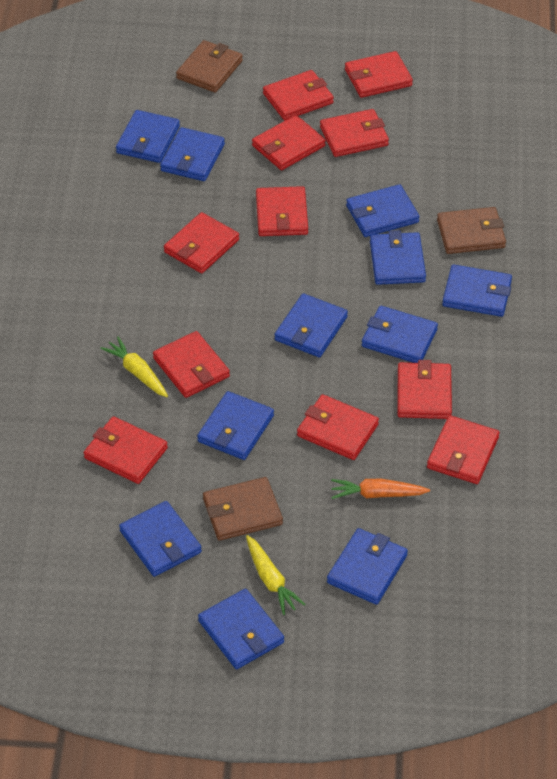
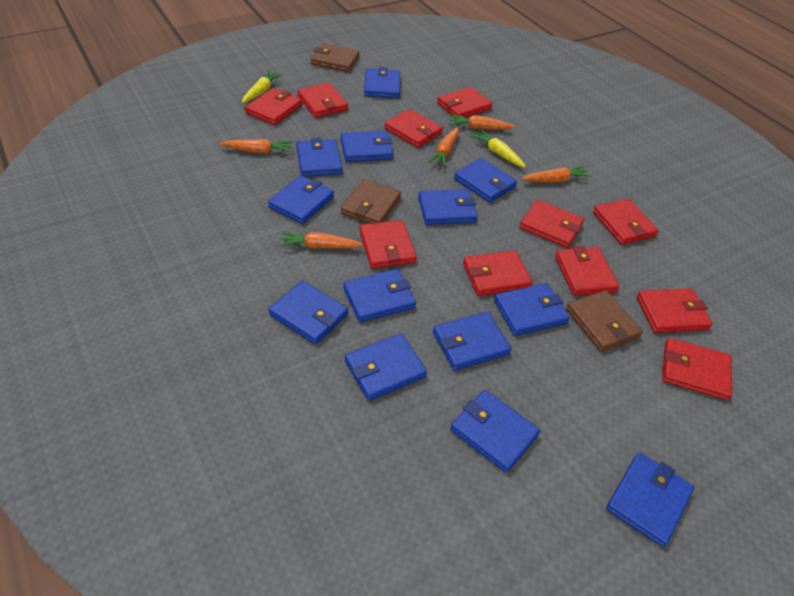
blue wallet: [116,110,180,163] [119,501,202,577] [160,127,225,181] [197,391,274,460] [198,589,284,669] [274,293,348,357] [327,528,408,605] [346,184,419,237] [362,306,438,363] [370,230,426,285] [442,264,512,317] = 11 -> [268,175,334,224] [269,280,348,345] [296,138,343,177] [341,131,394,162] [343,269,416,323] [345,334,427,401] [364,67,400,98] [418,189,478,225] [433,312,512,371] [450,390,540,473] [454,158,517,203] [494,283,570,336] [606,452,694,547] = 13
orange carrot: [331,479,430,499] = 1 -> [220,139,293,153] [280,232,364,249] [428,127,459,167] [449,115,515,129] [522,166,591,183] = 5

